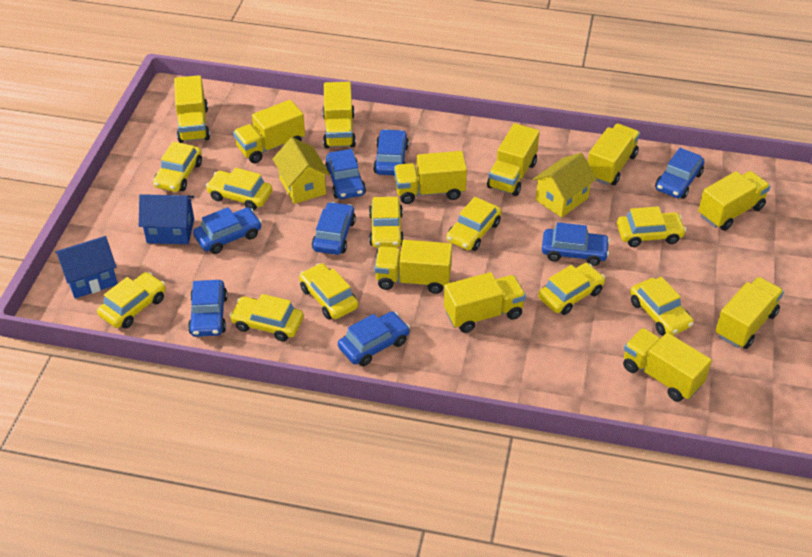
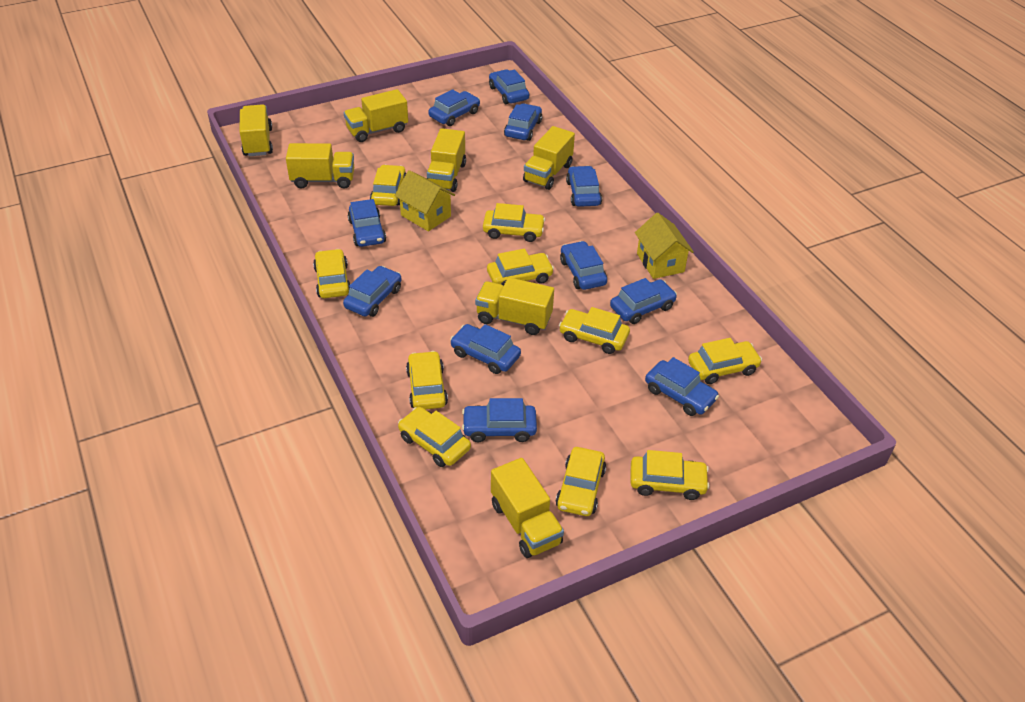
blue car: [188,280,228,337] [193,207,262,254] [312,202,356,255] [325,149,366,199] [338,311,410,366] [373,129,409,175] [542,222,610,266] [655,148,704,199] = 8 -> [343,266,402,317] [348,199,386,247] [428,89,480,126] [450,324,521,374] [462,398,537,442] [489,69,529,104] [504,103,542,141] [560,241,607,290] [566,166,602,207] [610,278,677,324] [645,357,719,416] = 11
blue house: [55,236,118,299] [139,194,194,244] = 2 -> none = 0
yellow truck: [174,75,210,143] [233,100,305,163] [323,82,356,148] [375,240,452,294] [394,151,467,204] [444,272,526,333] [487,123,540,196] [588,124,640,185] [623,328,712,402] [698,171,771,231] [715,277,784,349] = 11 -> [239,104,273,156] [286,143,354,189] [344,89,408,142] [427,128,466,192] [475,277,554,335] [491,458,564,558] [523,126,575,190] = 7

